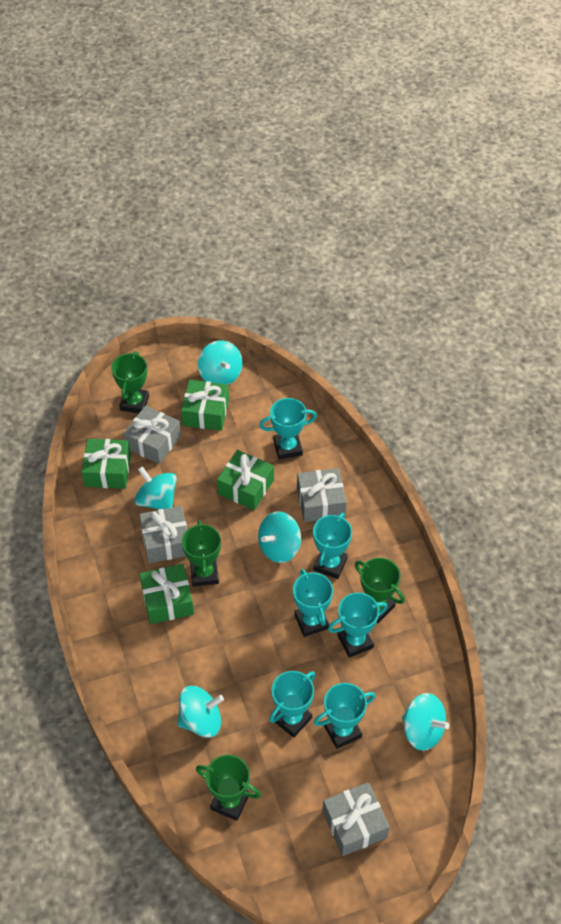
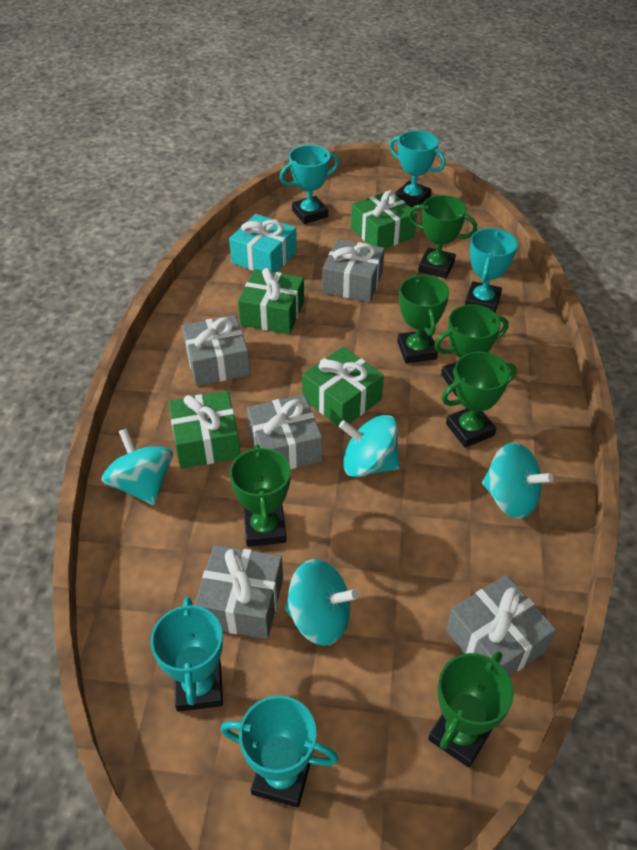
green trophy: [111,351,149,413] [182,520,221,587] [196,755,261,821] [355,558,405,623] = 4 -> [230,445,291,547] [397,275,449,364] [408,195,477,279] [428,651,514,768] [434,304,509,396] [442,352,516,447] = 6
grey gift: [123,405,181,464] [139,506,187,563] [297,468,347,522] [322,782,390,856] = 4 -> [182,315,250,386] [194,545,283,639] [247,394,322,469] [322,239,385,302] [446,575,556,676] = 5
turquoise gift: none = 0 -> [229,214,297,272] = 1
turquoise spinning top: [134,466,177,509] [177,686,224,738] [198,340,242,385] [258,511,301,563] [402,693,450,751] = 5 -> [102,428,173,505] [285,559,358,646] [339,415,400,477] [482,442,553,519] = 4
turquoise trophy: [259,398,317,459] [269,671,315,738] [293,569,333,637] [313,513,352,579] [314,683,375,749] [328,592,388,658] = 6 -> [150,597,223,712] [220,696,339,808] [280,145,339,224] [389,130,446,207] [465,228,518,313] = 5

